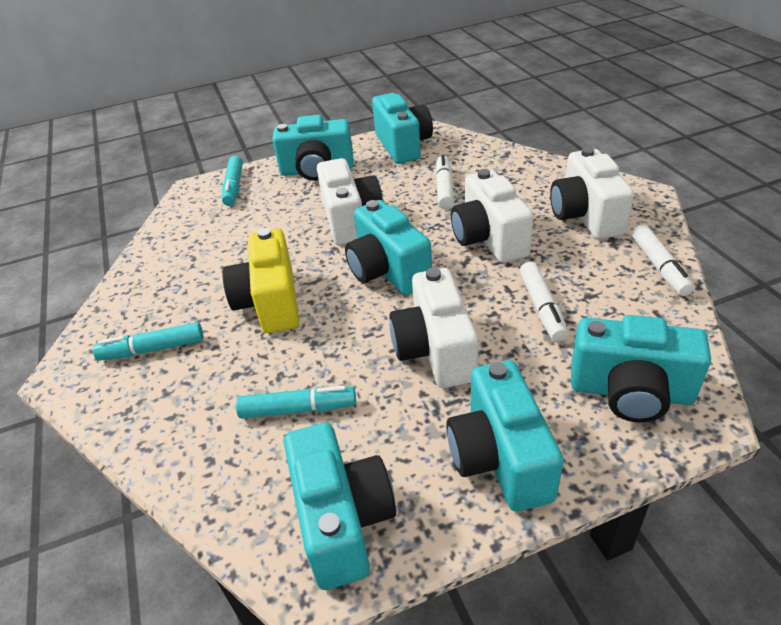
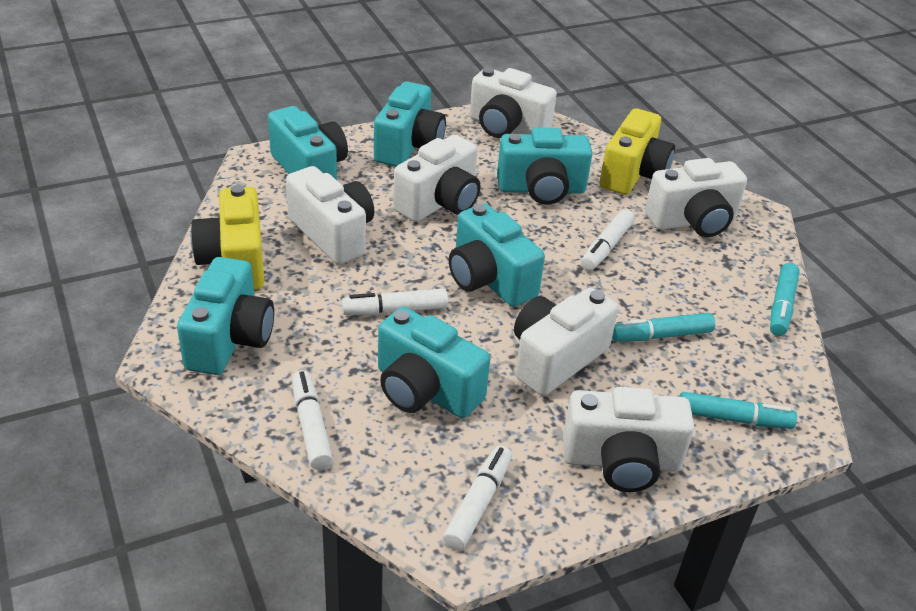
white camera: [317,158,383,245] [389,268,478,388] [451,169,534,263] [550,147,634,239] = 4 -> [286,166,374,264] [393,135,480,222] [470,68,557,138] [514,287,618,396] [563,387,694,492] [645,158,747,237] = 6
white marker: [435,155,454,210] [520,262,568,342] [632,224,695,296] = 3 -> [292,370,333,470] [342,288,448,315] [443,446,512,550] [581,209,635,271] = 4
yellow camera: [222,228,299,333] = 1 -> [191,185,264,290] [600,108,675,195] = 2

